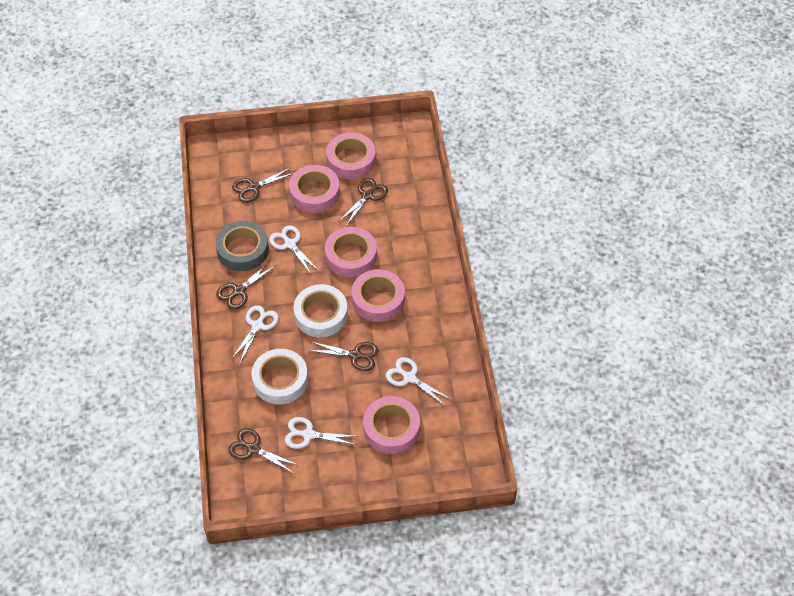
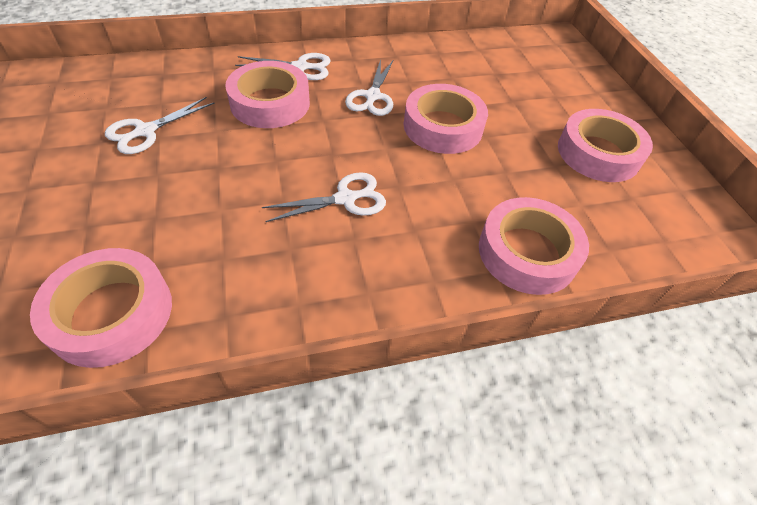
brown scissors: [216,262,275,309] [228,428,300,473] [232,168,294,203] [308,342,379,371] [338,178,388,226] = 5 -> none = 0
grey tape: [216,221,269,271] = 1 -> none = 0
white tape: [252,349,308,404] [294,284,348,337] = 2 -> none = 0

